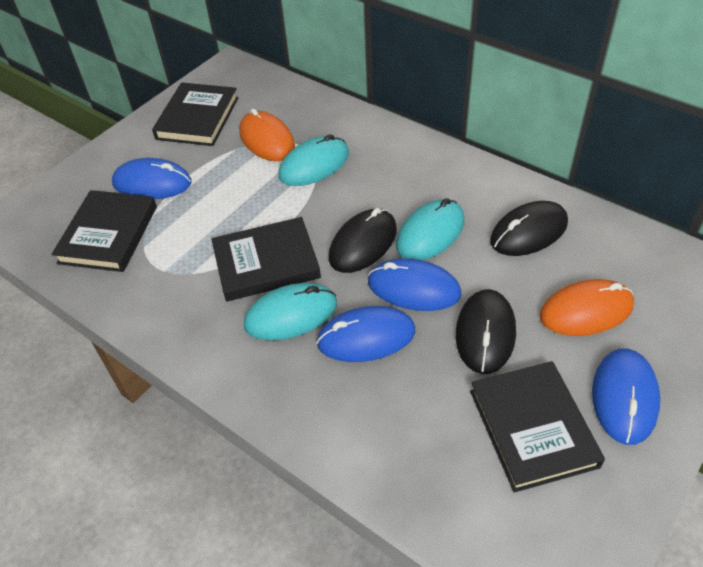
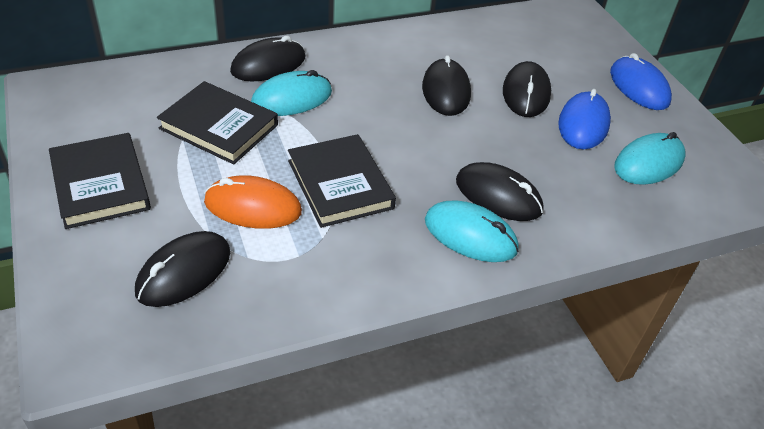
black book: [52,190,157,272] [152,83,238,146] [211,217,321,301] [470,361,605,493] = 4 -> [49,133,151,229] [157,81,278,165] [288,134,396,228] = 3
black mouse: [329,208,397,273] [456,289,516,374] [490,201,568,256] = 3 -> [135,231,230,307] [230,36,305,81] [422,55,471,116] [456,162,543,221] [503,61,551,117] = 5
blue mouse: [112,158,192,199] [316,306,415,362] [368,258,461,311] [592,349,660,445] = 4 -> [558,89,611,150] [610,53,672,110] = 2
orange mouse: [239,108,295,161] [540,279,634,336] = 2 -> [204,175,302,229] = 1

